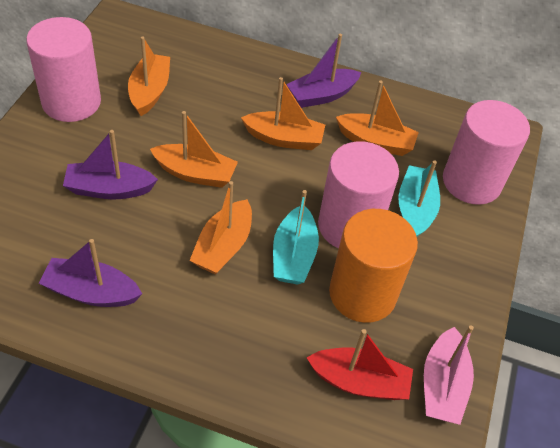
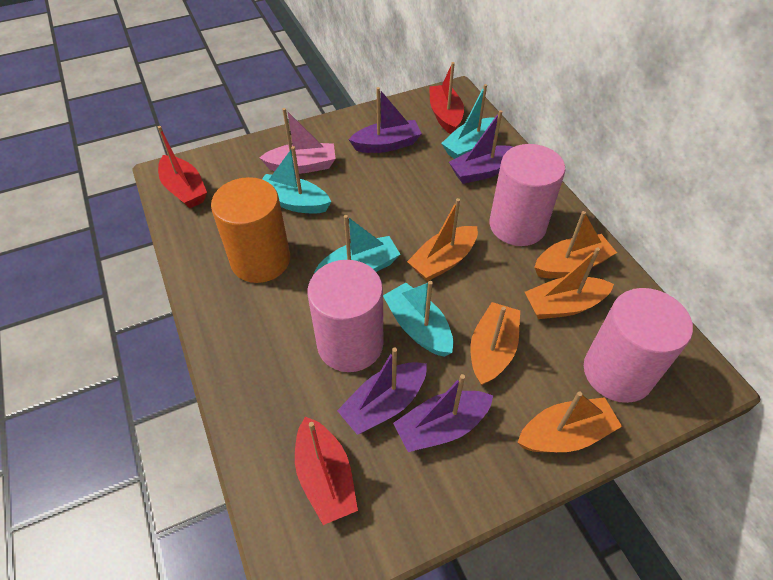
purple boat: [39,239,142,307] [63,130,158,199] [286,34,361,108] = 3 -> [337,348,427,435] [349,87,422,153] [393,374,493,452] [449,110,513,184] = 4
red boat: [307,329,413,400] = 1 -> [158,126,207,208] [295,417,358,525] [429,62,464,134] = 3
turquoise boat: [273,190,319,285] [398,160,440,236] = 2 -> [262,146,331,213] [314,215,400,273] [383,281,453,357] [441,84,497,159] = 4

